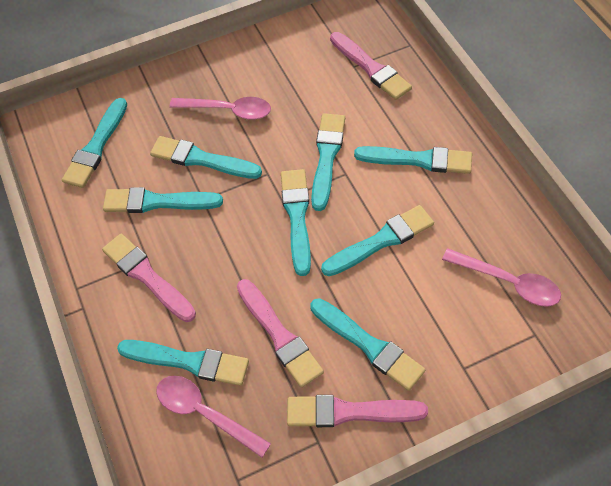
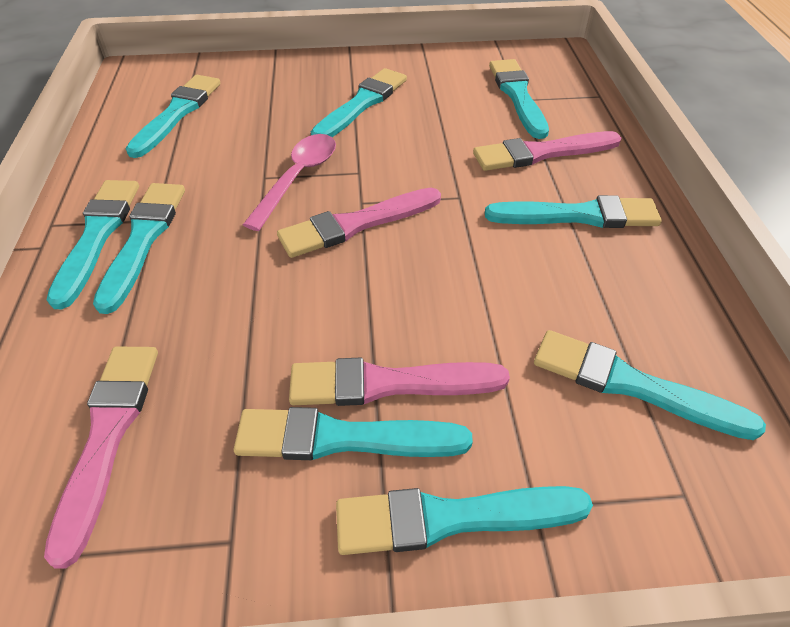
pink spoon: [156,376,271,458] [169,97,271,120] [442,248,561,307] = 3 -> [243,134,336,231] = 1

